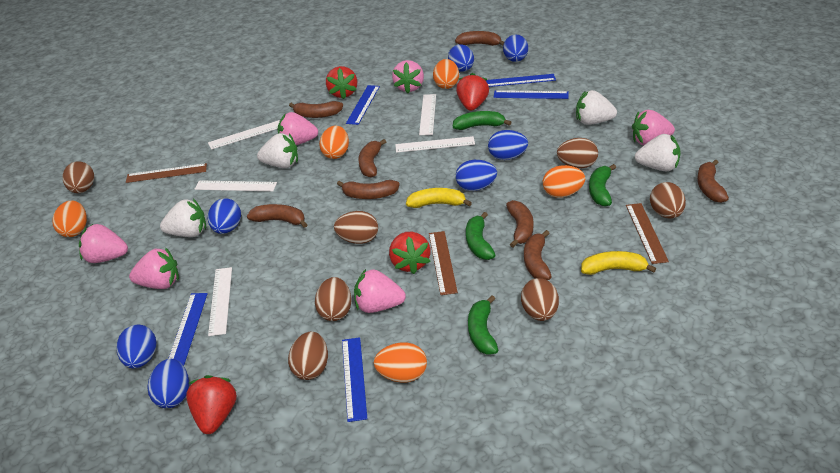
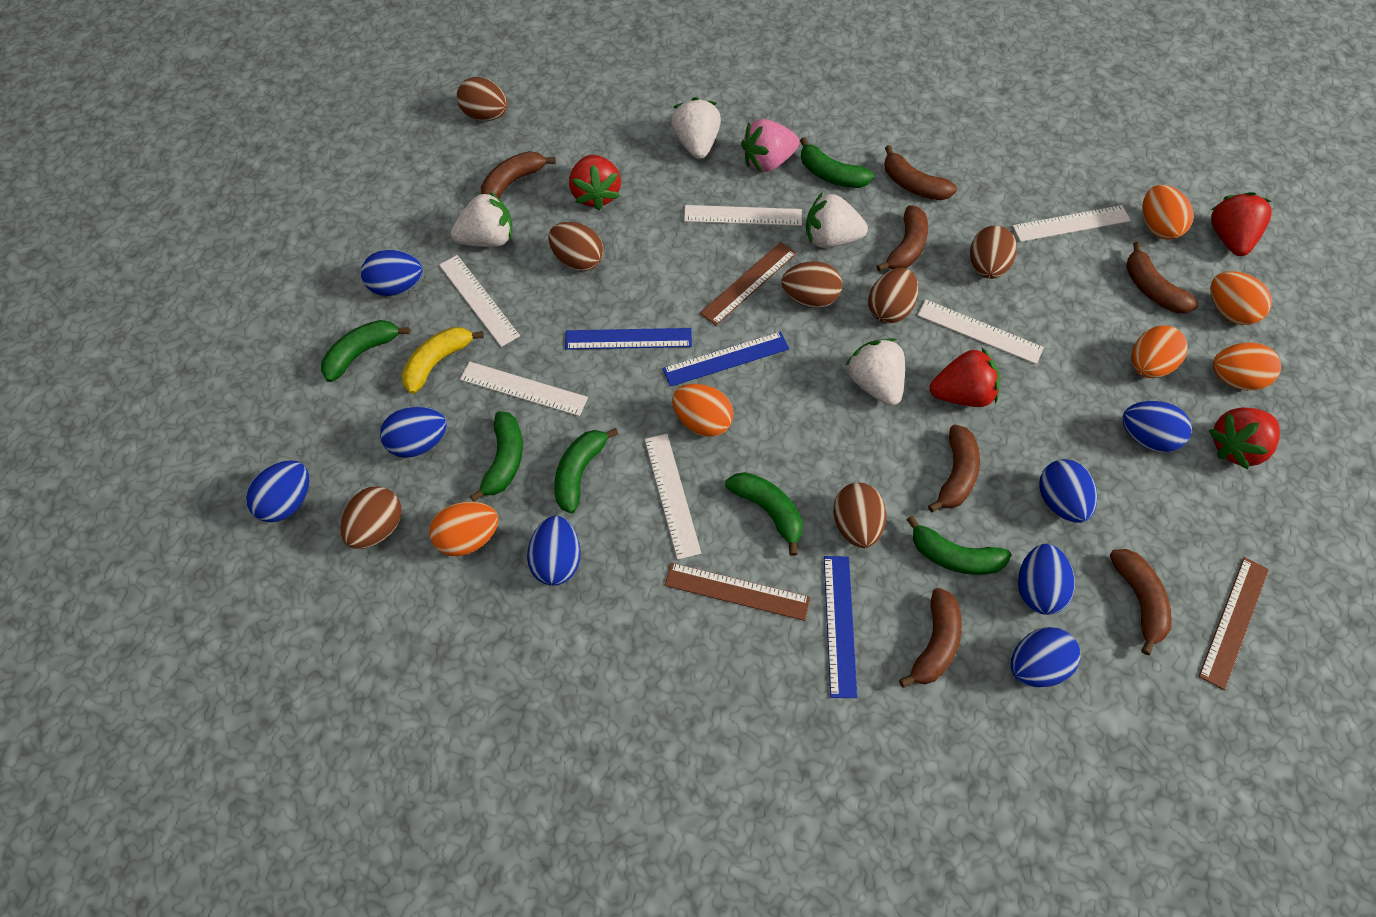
blue egg: [117,325,156,368] [148,359,189,408] [208,198,241,234] [448,44,474,72] [456,160,497,191] [488,130,528,160] [503,35,528,62] = 7 -> [246,460,309,522] [361,250,423,296] [380,406,447,458] [527,516,581,586] [1011,627,1080,687] [1018,544,1075,615] [1039,459,1097,523] [1123,401,1192,453] = 8
blue ruler: [168,293,208,366] [342,337,367,422] [346,85,380,125] [486,74,556,87] [493,90,569,99] = 5 -> [565,328,692,350] [663,331,789,387] [824,556,858,698] = 3
brown banana: [247,204,308,228] [289,101,343,118] [337,180,400,199] [358,139,386,178] [455,31,504,46] [506,200,534,248] [524,230,552,280] [697,159,729,203] = 8 -> [481,151,556,199] [877,205,928,271] [884,145,957,200] [899,588,962,688] [928,425,980,512] [1110,549,1172,655] [1126,241,1198,313] = 7
green banana: [453,111,512,130] [466,212,495,260] [468,295,498,355] [589,164,616,207] = 4 -> [321,320,410,382] [470,411,523,502] [554,428,619,513] [725,472,803,556] [800,137,874,188] [906,515,1011,575] = 6
orange egg: [52,201,87,237] [319,125,349,159] [374,342,427,382] [433,59,459,89] [543,165,585,198] = 5 -> [429,501,498,556] [672,384,734,437] [1131,325,1188,378] [1142,185,1194,240] [1210,271,1272,325] [1213,343,1281,391] = 6
pink strawberry: [79,224,128,263] [129,248,179,289] [278,112,318,145] [354,269,406,313] [392,60,424,93] [632,110,675,145] = 6 -> [741,119,799,172] = 1
white ruler: [195,181,277,191] [208,120,280,149] [208,267,232,336] [395,136,475,153] [419,94,436,135] = 5 -> [439,255,520,347] [460,361,588,416] [644,434,701,560] [684,205,802,226] [917,299,1044,364] [1012,205,1131,242] = 6
yellow banana: [406,188,472,208] [581,251,656,275] = 2 -> [402,327,484,394] = 1

